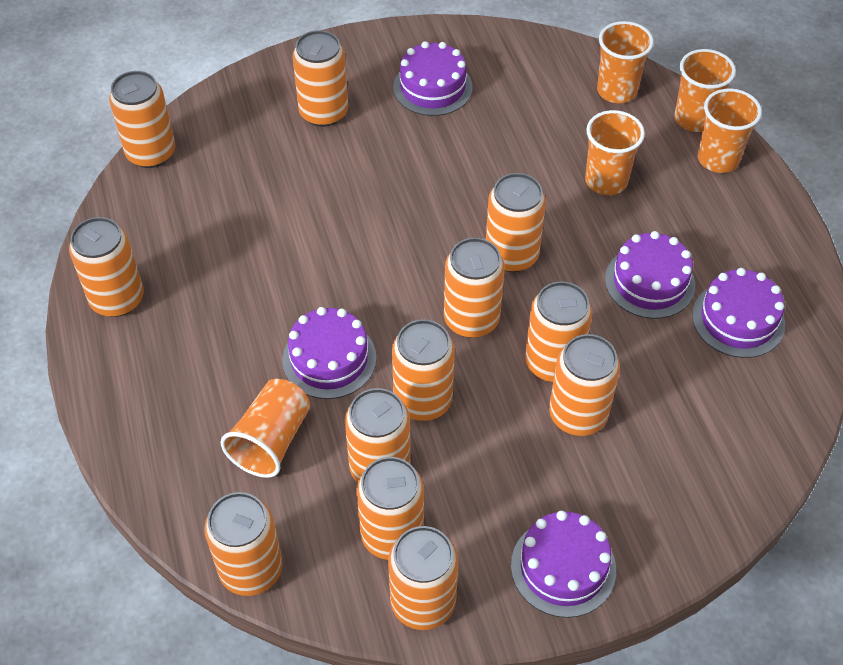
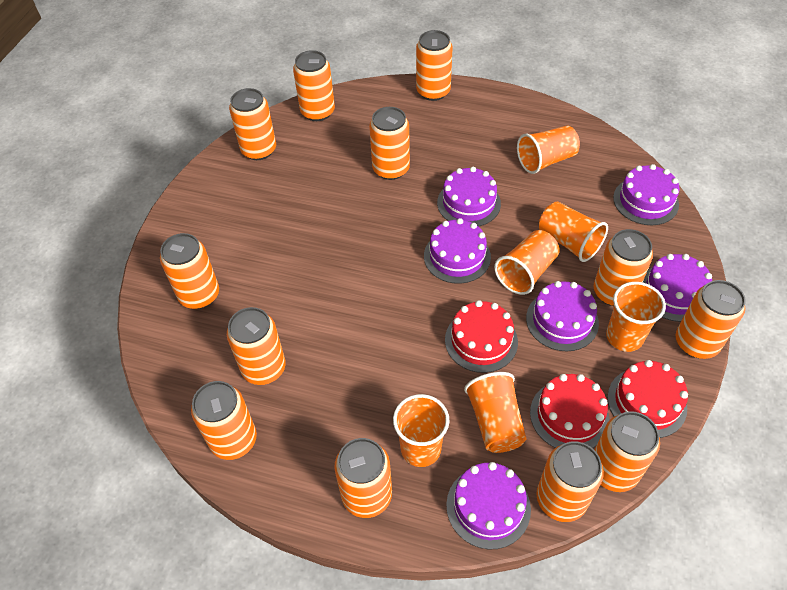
orange cup: [221,379,310,478] [585,110,645,195] [597,21,654,103] [674,49,736,132] [698,88,762,173] = 5 -> [393,394,449,467] [464,372,526,453] [494,230,560,295] [517,126,580,174] [539,202,608,262] [606,282,666,352] = 6
purple cake: [282,307,376,399] [393,41,473,116] [511,511,616,618] [605,231,695,319] [692,268,785,358] = 5 -> [424,218,491,284] [437,167,501,227] [446,462,531,549] [526,281,599,351] [613,164,679,225] [643,254,712,322] = 6
red cake: none = 0 -> [445,300,518,373] [530,374,609,448] [608,360,688,438] = 3

